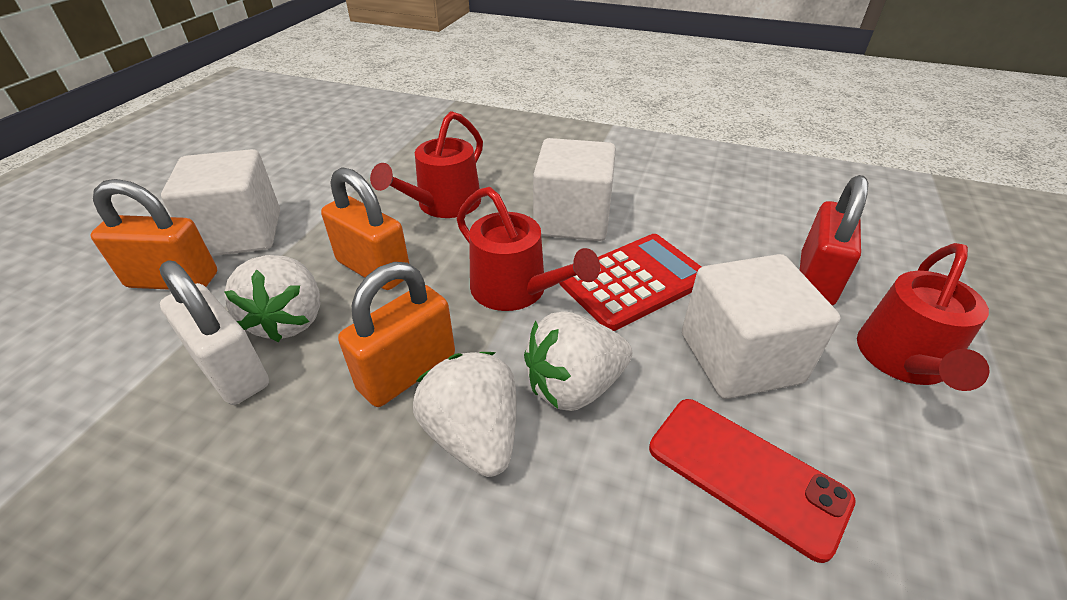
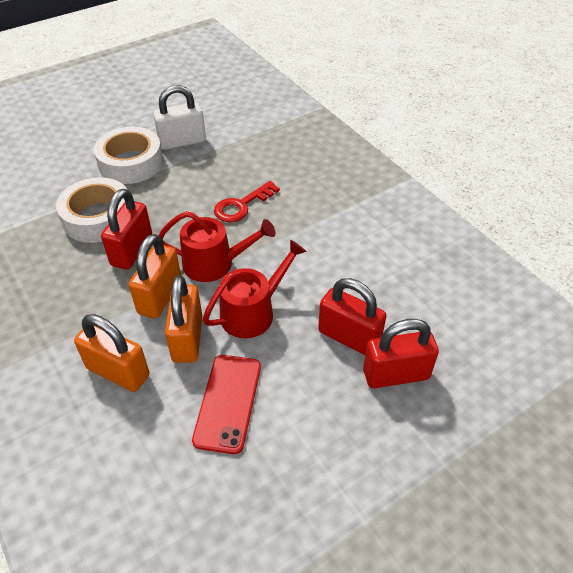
red calculator: [559,234,701,331] = 1 -> none = 0
red key: none = 0 -> [214,181,280,222] = 1
red padlock: [800,175,868,306] = 1 -> [101,189,152,270] [318,278,387,355] [363,319,439,388] = 3
red watering can: [370,111,483,218] [457,187,600,311] [857,243,990,391] = 3 -> [158,211,275,282] [203,240,307,338] = 2
white cube: [161,149,280,256] [533,138,616,241] [682,254,840,399] = 3 -> none = 0
white strawberry: [225,255,320,342] [413,352,516,477] [524,311,632,411] = 3 -> none = 0
white tape: none = 0 -> [56,177,127,243] [94,127,163,184] = 2

